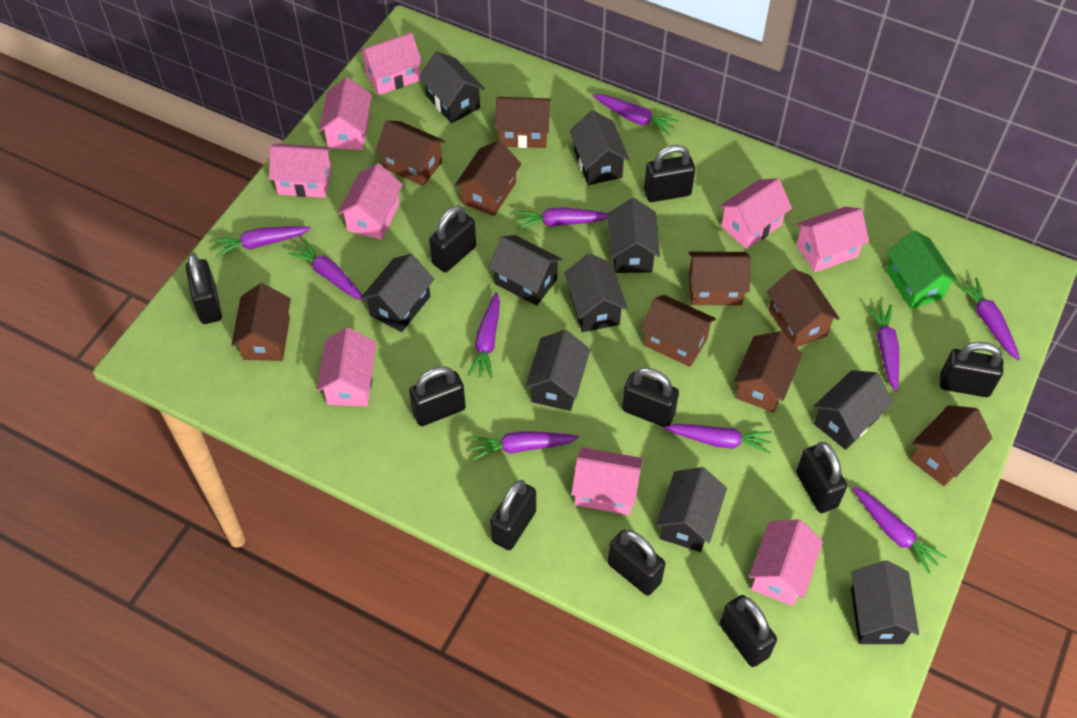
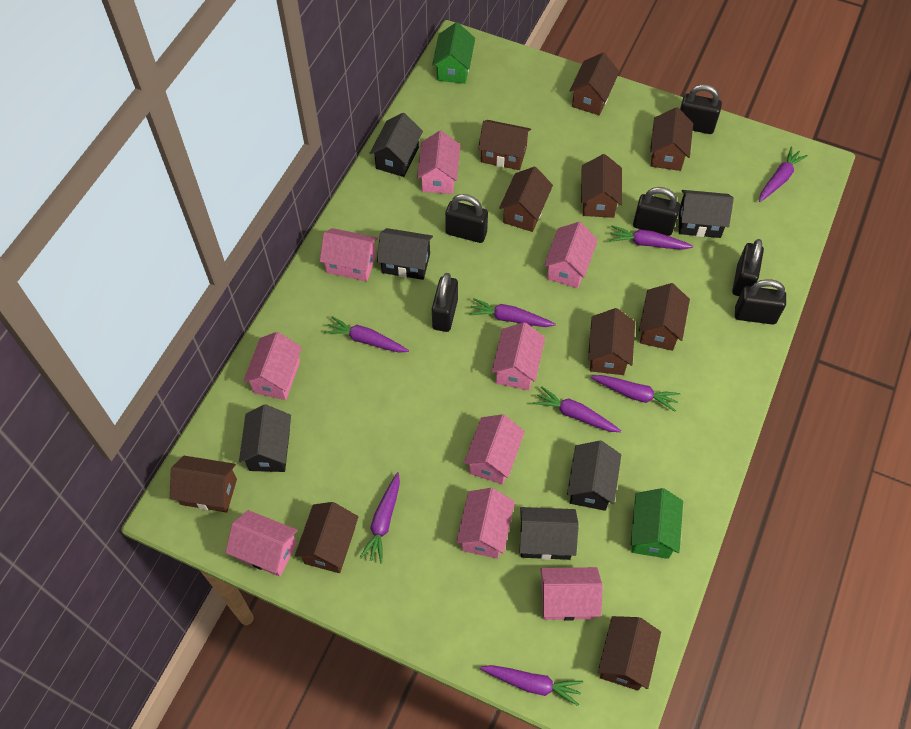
black house: [361,254,434,332] [419,51,484,123] [488,235,563,306] [525,330,590,411] [564,253,627,332] [569,110,629,185] [608,198,660,273] [656,467,727,552] [813,370,893,450] [851,560,919,644] = 10 -> [239,404,291,472] [369,113,423,177] [377,228,433,280] [519,507,579,560] [567,441,621,511] [679,190,734,238] = 6
black padlock: [186,254,222,324] [409,366,466,426] [429,205,476,272] [490,480,536,550] [608,530,665,596] [622,368,679,427] [644,145,695,202] [720,595,777,667] [796,442,847,513] [940,342,1003,397] = 10 -> [432,273,458,332] [445,194,488,243] [633,187,680,236] [680,84,722,134] [732,239,764,296] [735,279,786,325] = 6
brown house: [232,283,291,361] [375,120,445,186] [455,140,521,216] [495,97,551,148] [641,295,716,367] [689,252,751,305] [734,331,802,412] [767,269,840,347] [911,405,992,486] = 9 -> [170,456,237,513] [295,502,358,573] [478,120,531,170] [499,167,553,232] [569,53,620,115] [581,154,622,218] [588,308,635,375] [598,616,661,690] [639,283,690,351] [650,107,693,171] = 10
green house: [886,230,958,309] = 1 -> [432,22,475,84] [630,488,683,559] = 2
purple carrot: [212,226,311,258] [288,239,365,301] [468,292,500,378] [471,431,579,460] [515,207,608,230] [593,94,678,135] [664,424,772,454] [852,487,946,574] [868,305,899,392] [956,277,1020,361] = 10 -> [324,316,409,352] [359,472,400,563] [469,298,556,327] [480,665,583,706] [533,386,621,432] [590,375,680,412] [609,226,694,250] [759,147,808,202] = 8

